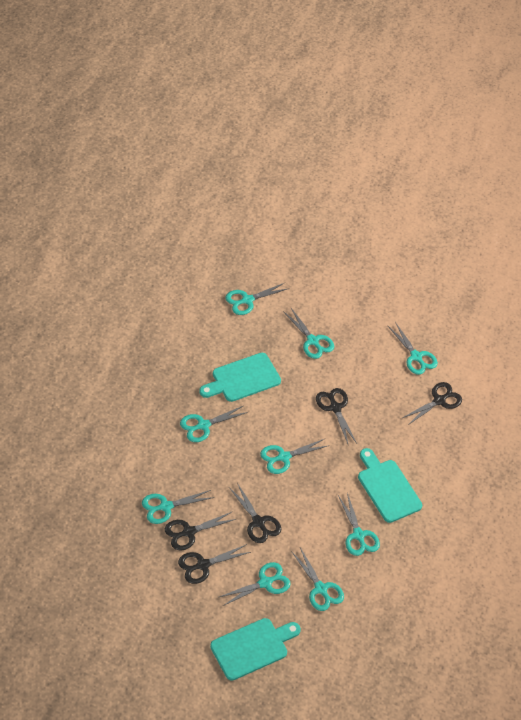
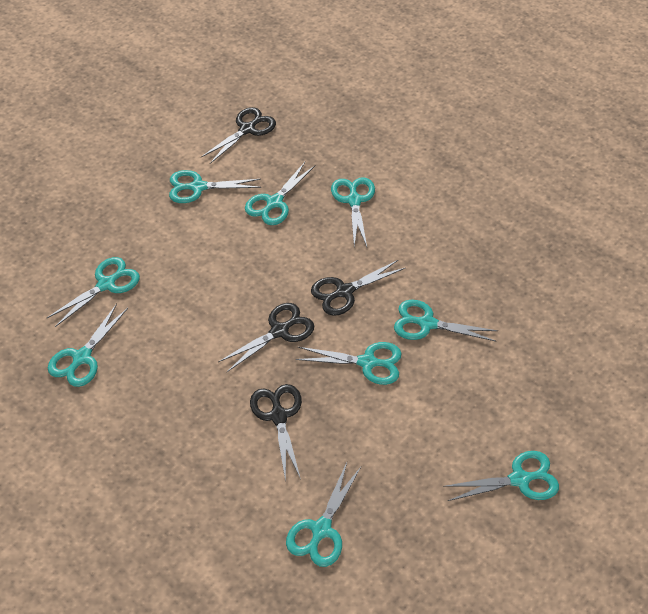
black scissors: [165,512,236,550] [178,544,251,584] [229,483,281,543] [316,388,357,446] [403,382,462,425] = 5 -> [201,107,276,164] [218,303,314,372] [250,384,302,482] [311,259,405,316] = 4
turquoise cutting board: [199,353,281,402] [210,618,301,681] [358,448,422,523] = 3 -> none = 0

